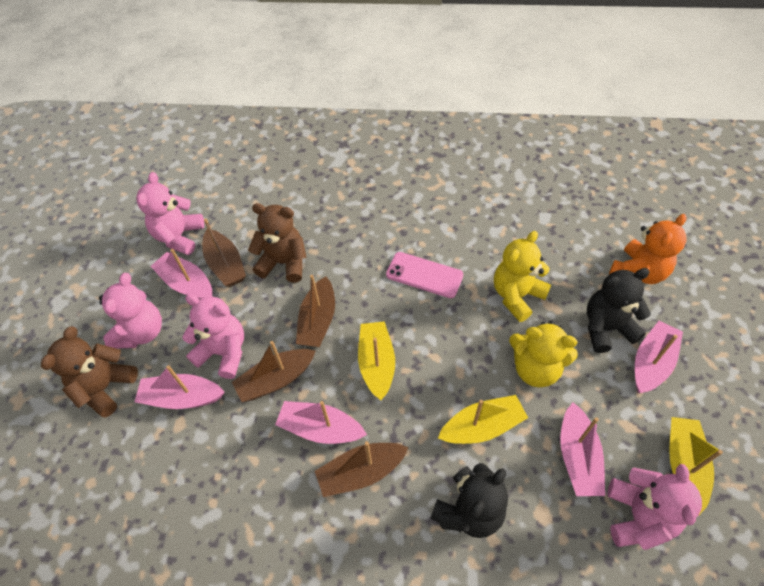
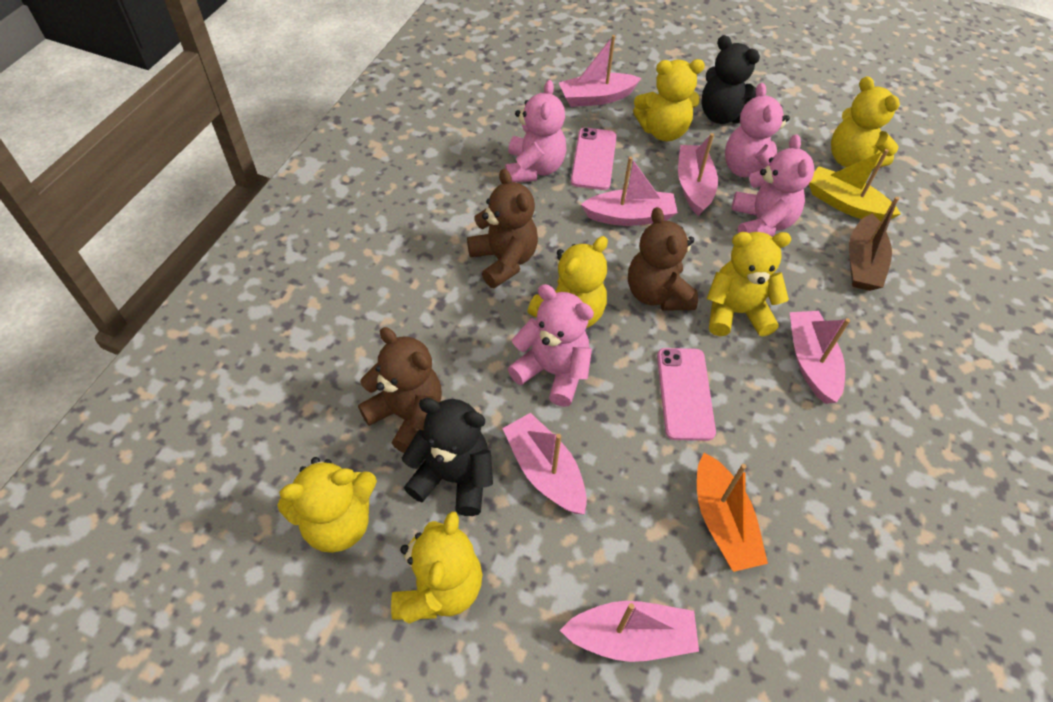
brown boat: [202,218,246,287] [232,341,316,402] [296,275,335,347] [315,441,409,497] = 4 -> [849,197,899,291] = 1
brown teddy bear: [41,326,138,418] [248,203,306,283] = 2 -> [358,327,442,453] [467,169,538,288] [628,207,698,311] = 3
orange boat: none = 0 -> [697,453,768,572] = 1
orange teddy bear: [609,214,687,284] = 1 -> none = 0
pink boat: [135,365,225,409] [151,249,212,299] [275,401,367,444] [560,403,605,496] [635,321,683,393] = 5 -> [502,413,587,514] [559,35,641,107] [560,601,699,662] [581,156,678,226] [678,133,718,216] [790,311,850,404] = 6
pink phone: [386,252,463,298] = 1 -> [571,127,617,190] [657,348,716,441] = 2
yellow boat: [358,321,395,400] [438,395,528,444] [669,417,723,515] = 3 -> [809,149,901,222] = 1
yellow teddy bear: [494,231,551,322] [509,320,578,387] = 2 -> [277,457,377,553] [391,511,482,624] [527,236,608,328] [633,59,705,141] [707,232,791,337] [831,76,900,169] = 6

